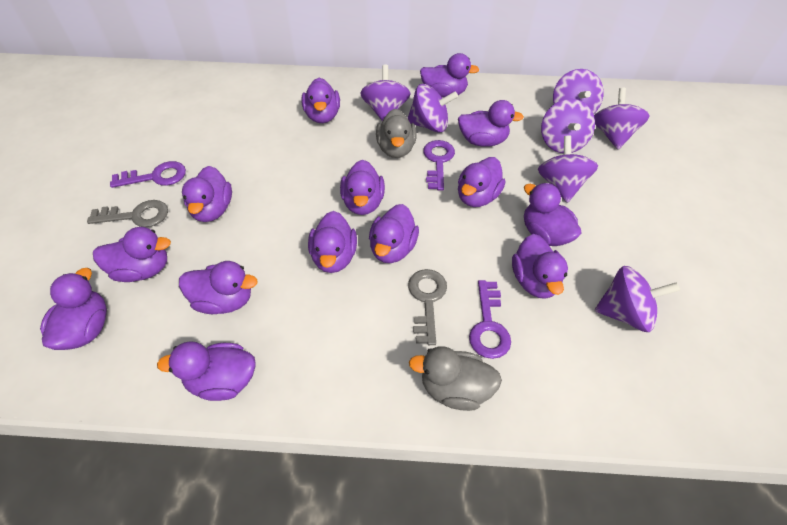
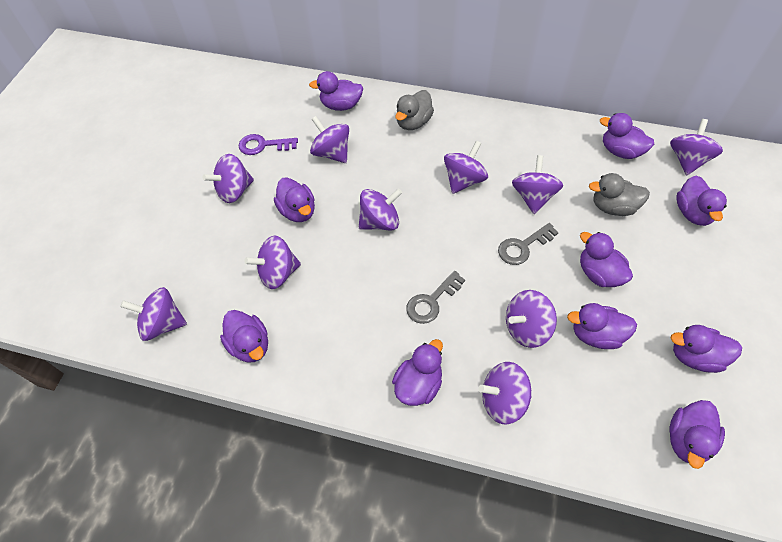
purple duck: [40,268,107,350] [93,227,171,282] [157,342,256,401] [179,261,257,314] [182,166,232,222] [301,78,340,123] [308,211,357,273] [340,160,385,215] [369,204,419,263] [420,53,479,98] [458,100,524,147] [458,157,505,207] [512,234,568,299] [524,183,581,246] = 14 -> [220,310,268,362] [274,177,315,222] [309,71,363,111] [392,339,443,406] [567,303,637,349] [580,232,633,287] [600,113,654,159] [669,400,725,469] [671,325,742,373] [676,176,727,226] = 10
purple key: [110,161,186,188] [423,140,455,190] [469,280,511,359] = 3 -> [239,134,298,155] = 1
purple spinning top: [360,64,410,121] [408,84,458,132] [538,135,598,203] [541,99,595,153] [553,69,604,114] [594,88,650,150] [594,266,680,332] = 7 -> [120,287,187,341] [203,154,254,203] [244,236,301,289] [310,116,349,163] [359,188,402,230] [444,141,488,194] [478,362,532,425] [506,290,557,348] [512,155,563,214] [670,119,723,175] = 10

